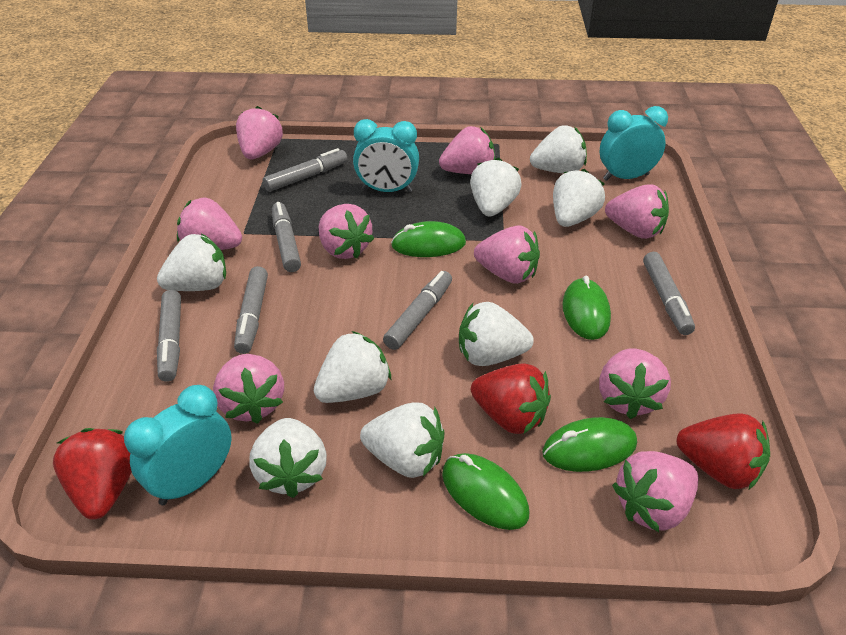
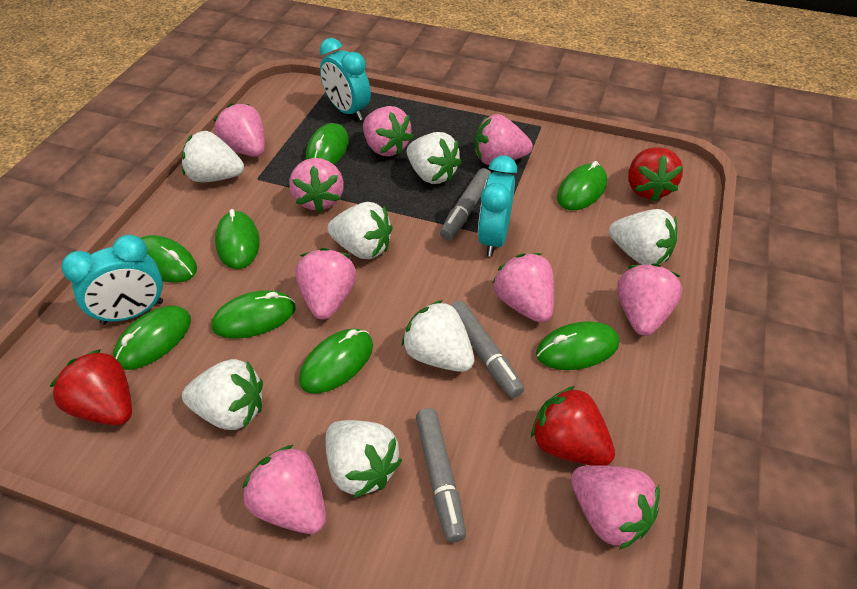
green mouse: [391,221,466,257] [442,453,529,530] [542,417,637,472] [562,276,611,340] = 4 -> [113,306,191,370] [141,235,197,283] [212,290,296,339] [215,209,260,269] [299,328,373,394] [306,123,349,164] [536,321,619,370] [557,161,607,210] = 8
grey marker: [157,290,181,382] [234,266,268,354] [263,148,347,192] [272,202,301,272] [383,271,452,350] [643,252,695,335] = 6 -> [416,408,466,543] [440,168,491,240] [451,300,524,398] = 3
white strawberry: [157,234,226,291] [250,418,327,498] [314,331,391,403] [360,403,444,478] [459,302,534,366] [470,158,522,216] [530,125,587,173] [553,169,605,227] = 8 -> [182,131,244,182] [182,359,263,430] [325,420,402,498] [327,202,393,259] [402,300,474,372] [406,132,461,184] [609,209,677,265] = 7

